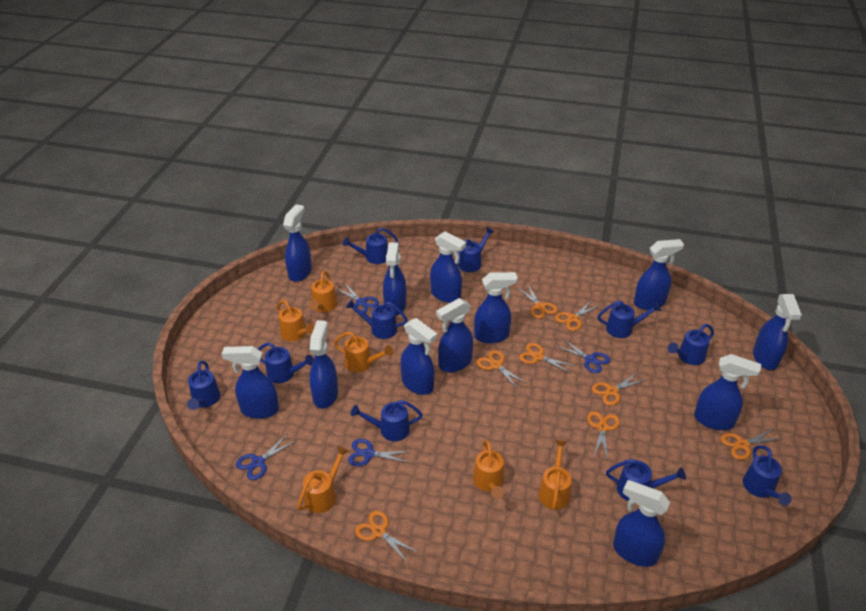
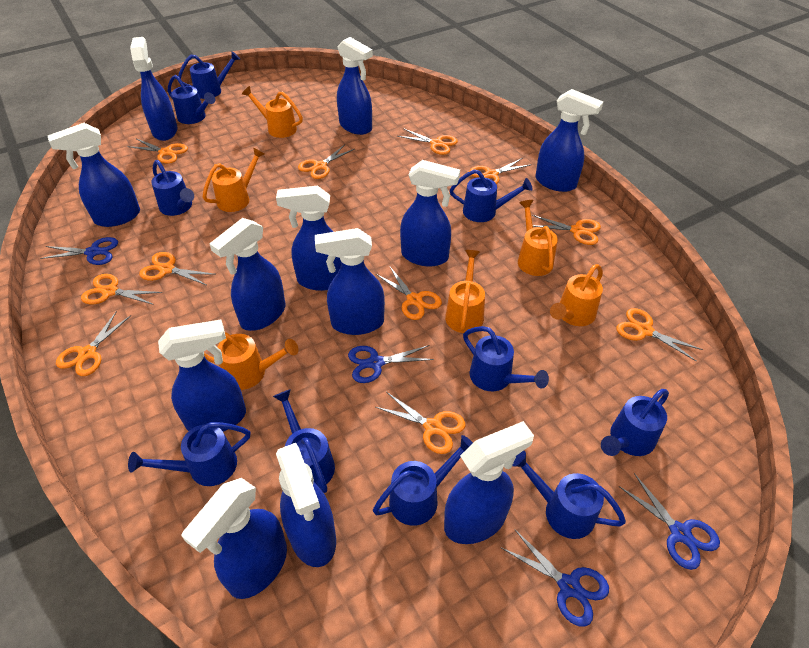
orange scissors: [355,511,419,563] [477,350,527,388] [517,285,558,319] [519,343,575,374] [555,300,601,331] [587,411,620,460] [592,372,646,406] [721,429,783,460] = 8 -> [56,311,131,376] [81,274,162,305] [127,139,188,164] [139,252,216,285] [298,144,355,179] [376,266,442,320] [376,392,466,454] [397,128,458,155] [469,158,530,185] [532,215,601,245] [616,308,703,362] = 11

